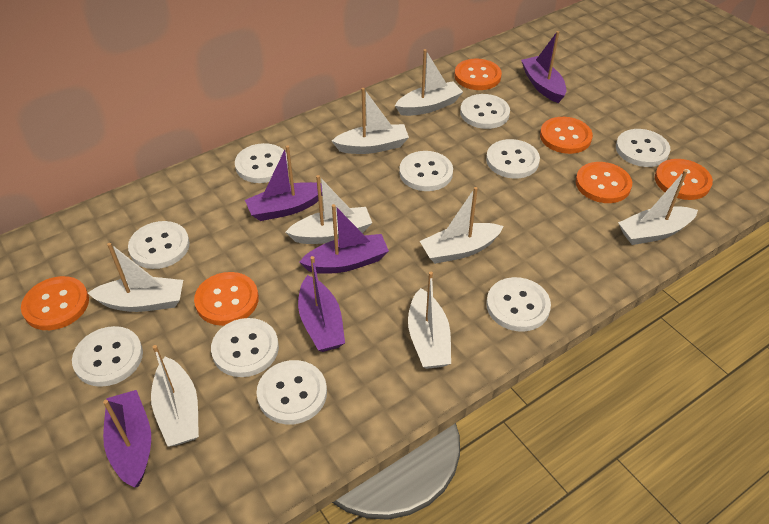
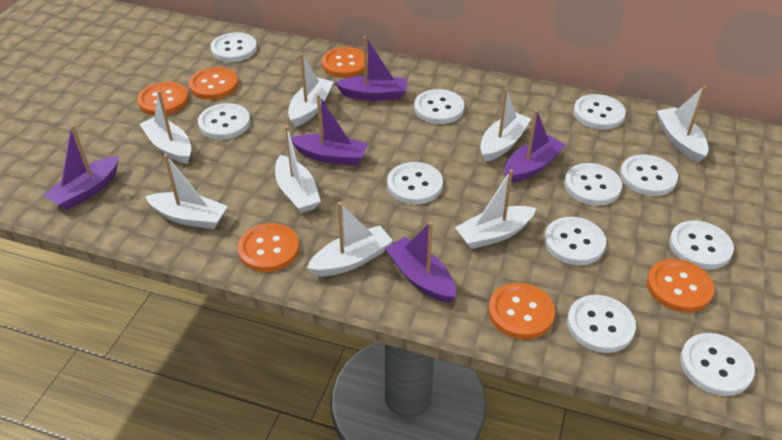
white button: [72,326,143,387] [128,221,190,269] [211,318,279,377] [235,143,288,183] [257,360,327,425] [399,151,453,191] [460,94,510,129] [486,139,540,179] [486,277,551,332] [616,129,670,167] = 10 -> [198,103,250,140] [210,32,257,62] [387,162,443,204] [414,89,464,124] [544,217,606,265] [564,163,622,206] [567,295,636,353] [573,94,626,130] [620,154,678,196] [669,221,734,269] [680,333,755,396] = 11

